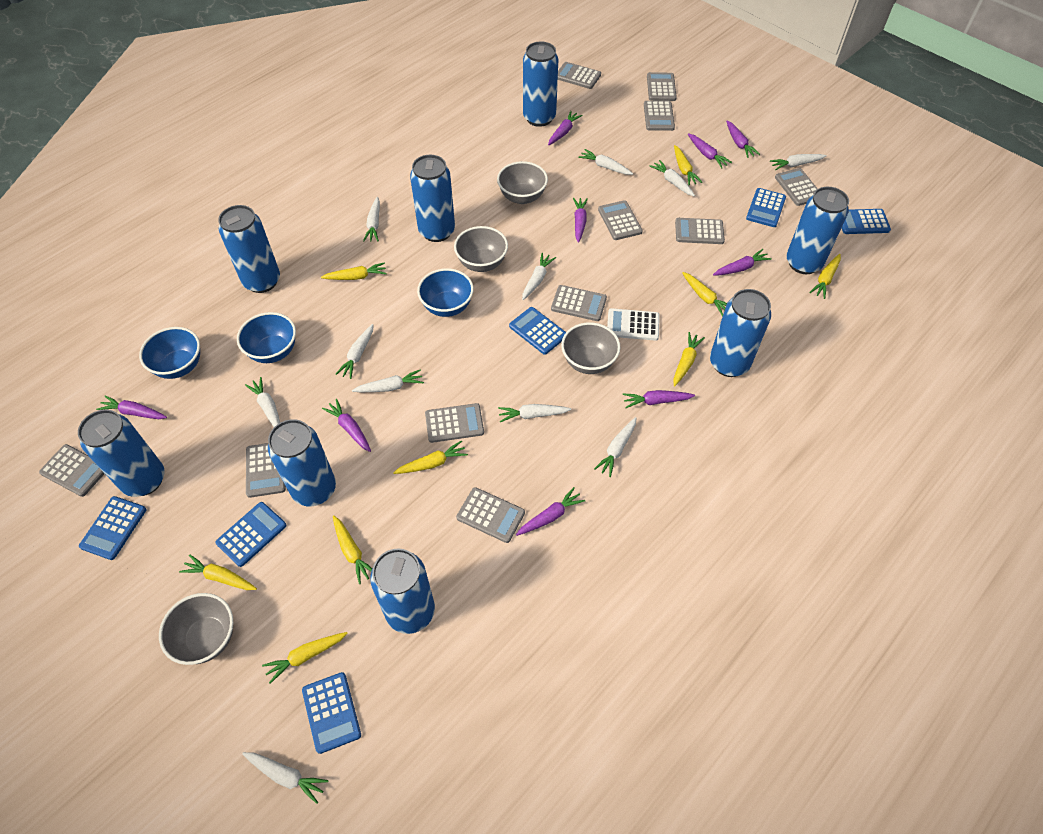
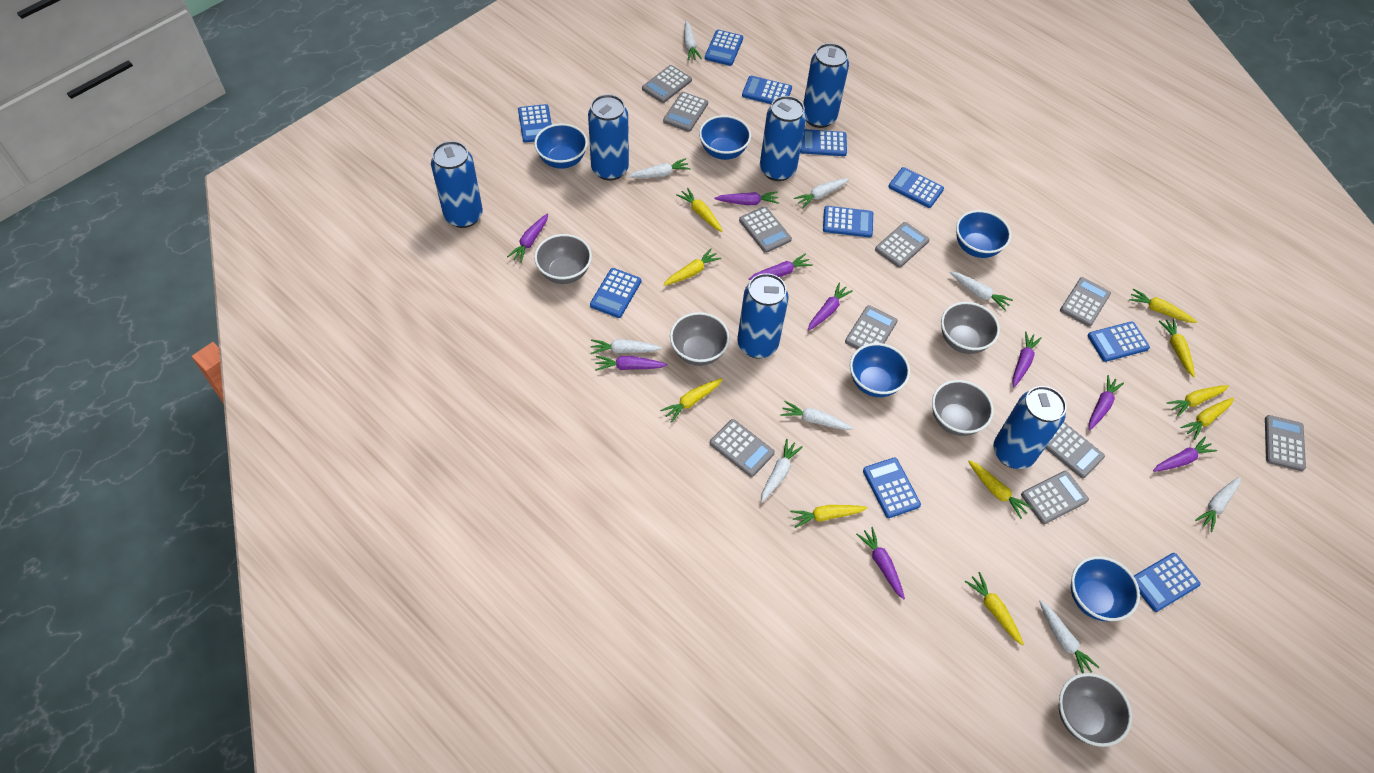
blue bowl: [139,327,200,379] [237,312,296,363] [417,268,474,317] = 3 -> [534,123,588,169] [699,115,751,160] [850,343,910,397] [956,210,1011,258] [1071,556,1140,621] = 5
blue calculator: [79,496,146,560] [215,502,287,567] [302,672,361,754] [509,307,566,355] [746,188,786,227] [842,209,891,234] = 6 -> [518,104,552,143] [590,268,641,318] [705,30,743,66] [742,76,792,104] [800,129,847,156] [823,206,873,237] [863,457,921,518] [888,167,944,208] [1088,322,1150,362] [1134,553,1201,612] = 10
blue can: [78,410,165,497] [218,205,280,293] [268,419,336,506] [370,549,435,634] [410,155,455,242] [523,42,558,127] [710,289,771,377] [786,187,849,274] = 8 -> [431,141,483,228] [588,94,629,181] [737,273,789,358] [760,96,806,181] [803,43,849,128] [993,386,1067,469] = 6
grey bowl: [159,593,233,665] [454,226,508,272] [497,161,548,204] [561,322,620,374] = 4 -> [534,234,592,284] [670,312,730,366] [932,380,994,436] [941,302,1000,354] [1059,673,1132,747] = 5
grey calculator: [39,444,105,497] [246,443,286,498] [425,403,484,443] [456,487,525,543] [551,285,607,321] [558,62,601,89] [598,200,643,240] [644,101,675,131] [647,72,677,101] [675,218,725,244] [775,168,817,206] = 11 -> [642,65,692,103] [663,92,708,132] [710,419,775,477] [739,206,792,253] [845,305,898,349] [875,222,930,268] [1021,471,1089,524] [1045,422,1105,478] [1060,277,1111,327] [1265,415,1306,471] = 10
white calculator: [607,308,660,341] = 1 -> none = 0
white carrot: [242,752,329,804] [245,377,280,427] [336,324,374,379] [352,369,424,392] [363,197,380,242] [498,404,571,422] [522,253,556,300] [578,149,633,175] [594,417,637,477] [649,160,695,196] [770,154,827,170] = 11 -> [591,339,662,354] [628,158,691,178] [684,21,702,61] [761,439,803,502] [780,401,854,430] [794,178,849,208] [950,271,1013,311] [1039,600,1099,673] [1195,477,1241,532] = 9
yellow carrot: [179,554,257,590] [262,632,348,684] [321,262,387,280] [333,515,372,584] [393,441,468,474] [673,332,705,387] [674,145,702,185] [682,272,727,316] [809,254,841,299] = 9 -> [660,378,723,423] [663,248,721,286] [676,188,723,232] [790,505,868,528] [965,572,1024,646] [968,460,1033,519] [1129,288,1197,323] [1159,318,1195,377] [1166,385,1229,417] [1180,398,1234,440] = 10

